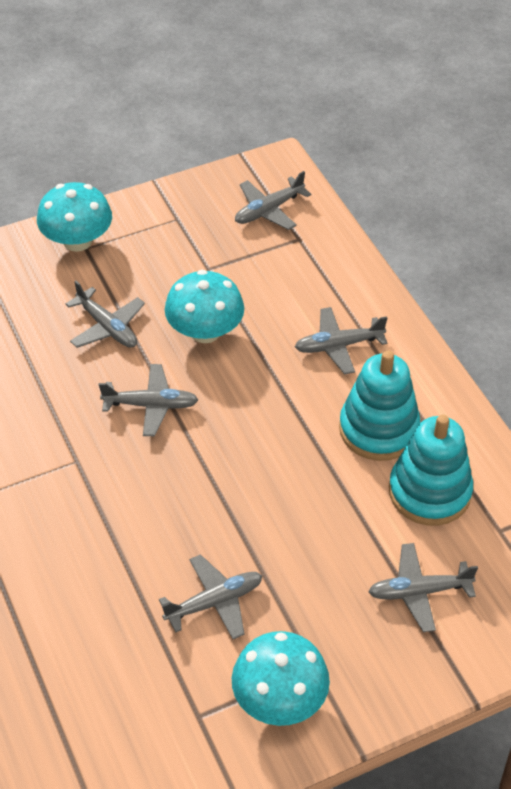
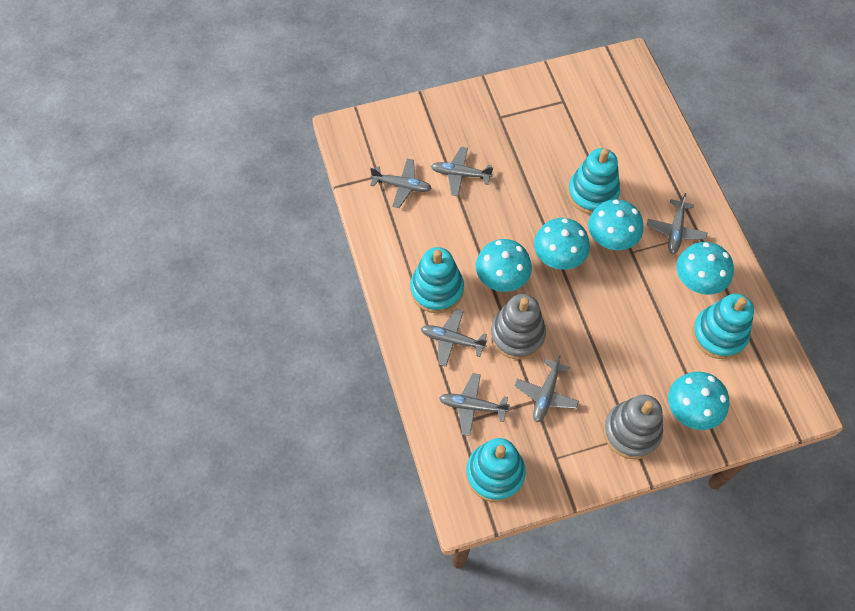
grey stacking toy: none = 0 -> [490,294,546,360] [603,395,663,459] = 2
turquoise mushroom: [37,182,112,252] [165,270,244,343] [232,631,330,726] = 3 -> [476,239,532,292] [534,218,590,270] [588,199,643,250] [668,372,729,430] [677,242,734,295] = 5
turquoise stacking toy: [339,351,421,461] [389,415,473,526] = 2 -> [410,247,464,313] [466,438,526,502] [568,148,620,214] [692,294,754,359] = 4

